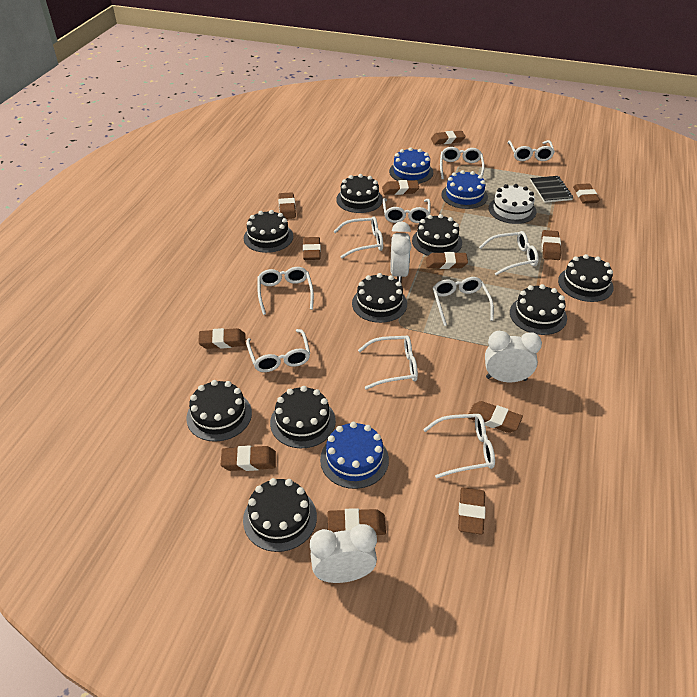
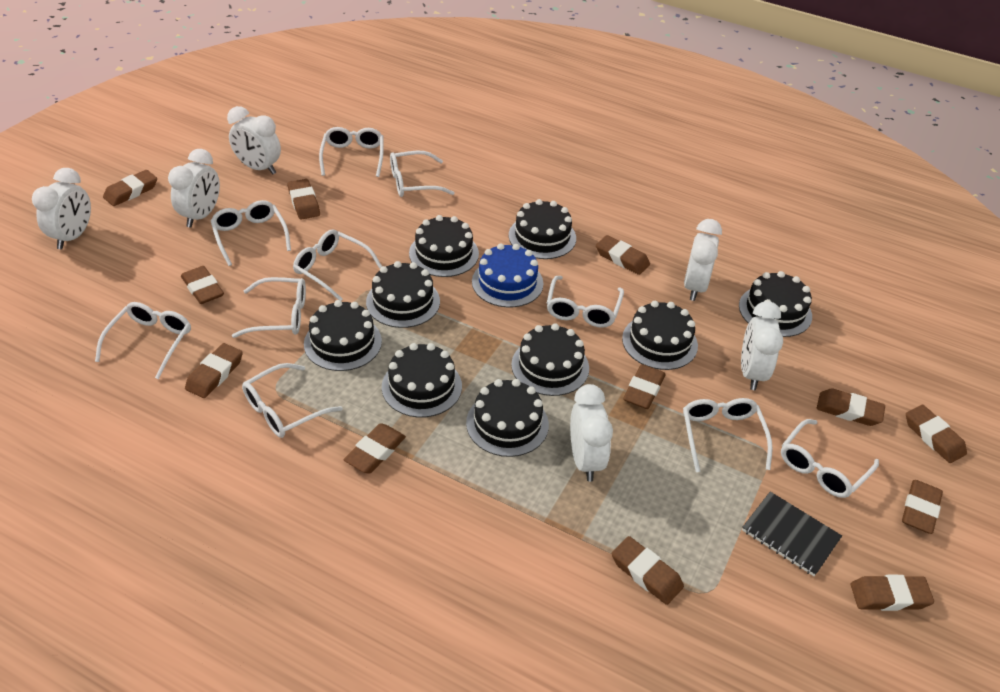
blue cake: [320,422,389,489] [389,147,433,184] [441,170,488,209] = 3 -> [472,243,543,308] = 1
white cake: [488,184,536,224] = 1 -> none = 0
white clock: [310,524,377,583] [391,221,412,282] [485,331,542,382] = 3 -> [32,168,91,249] [168,149,220,228] [227,106,281,175] [570,384,613,482] [684,219,722,301] [741,301,783,390] = 6

